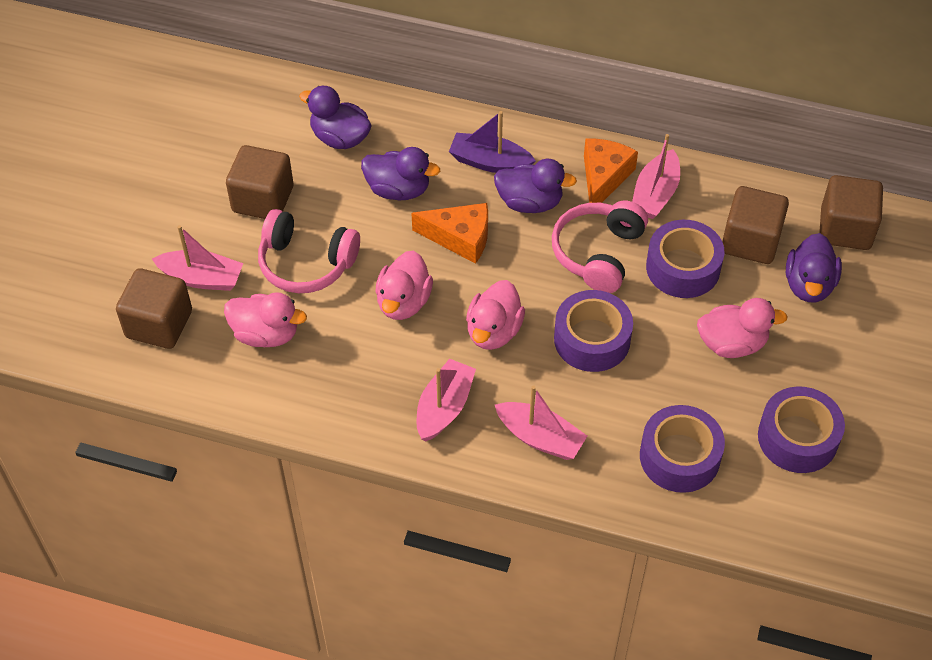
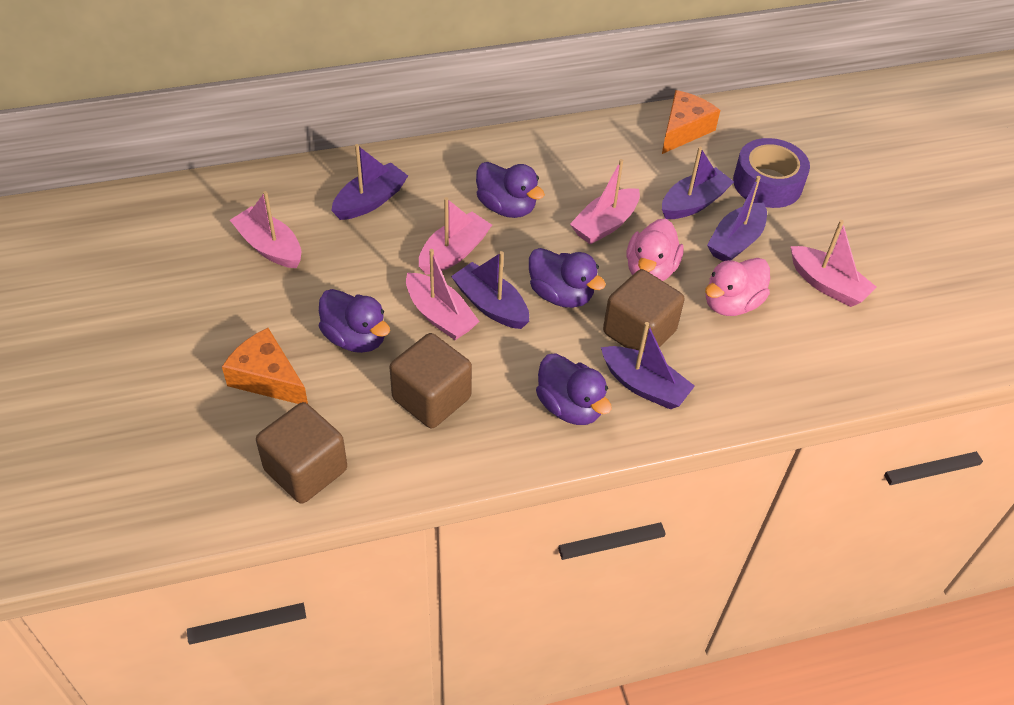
brown cube: [116,268,192,349] [226,145,293,219] [722,186,789,264] [819,175,883,250] = 4 -> [256,402,347,504] [389,333,472,428] [603,269,684,352] = 3
pink boat: [152,225,243,291] [416,359,476,441] [495,385,587,460] [632,134,680,219] = 4 -> [230,191,301,268] [406,249,480,340] [419,197,492,275] [570,159,640,245] [790,220,876,307] = 5
pink duck: [224,292,307,347] [375,250,433,320] [466,280,525,350] [697,298,788,358] = 4 -> [626,219,684,281] [705,258,770,316] = 2
pink headphones: [258,209,360,293] [552,201,648,293] = 2 -> none = 0
purple boat: [449,111,536,173] = 1 -> [332,144,408,220] [451,251,529,329] [601,322,695,409] [662,147,734,219] [707,176,767,262] = 5
purple tape: [554,290,633,372] [640,405,725,493] [646,220,725,298] [758,386,845,473] = 4 -> [733,138,810,208] = 1

